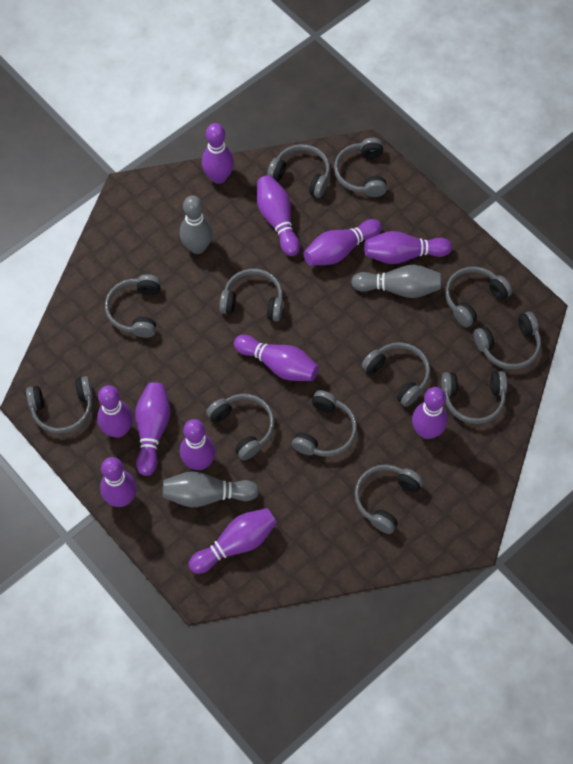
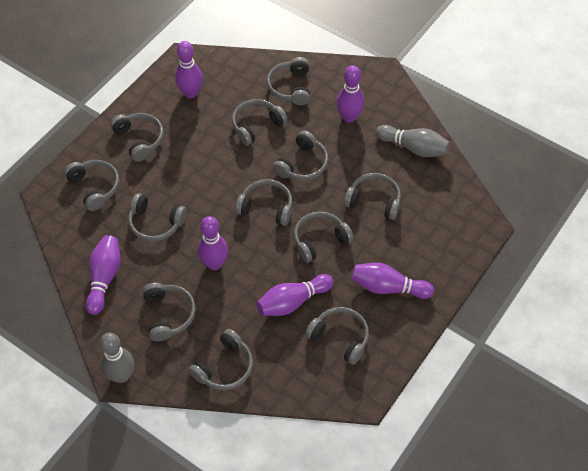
grey bowling pin: [163,471,259,507] [180,195,213,254] [351,265,441,298] = 3 -> [100,333,134,383] [376,125,450,157] = 2
purple bowling pin: [97,385,133,438] [100,457,137,507] [135,382,170,476] [180,419,216,470] [189,508,277,574] [202,123,234,184] [234,335,319,381] [257,175,300,256] [303,219,382,266] [364,231,452,264] [412,387,448,439] = 11 -> [86,235,121,315] [175,41,203,98] [198,216,228,270] [256,274,334,316] [337,65,364,123] [352,263,434,299] = 6

